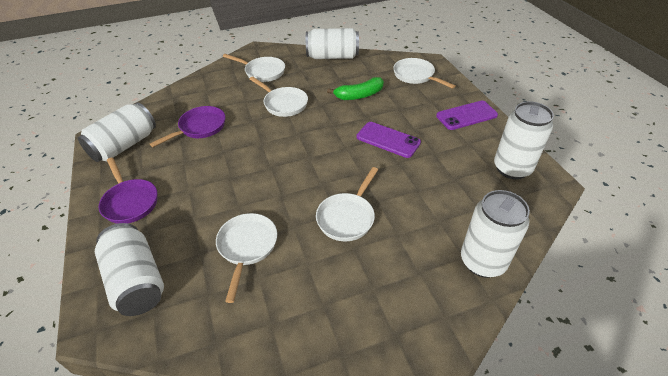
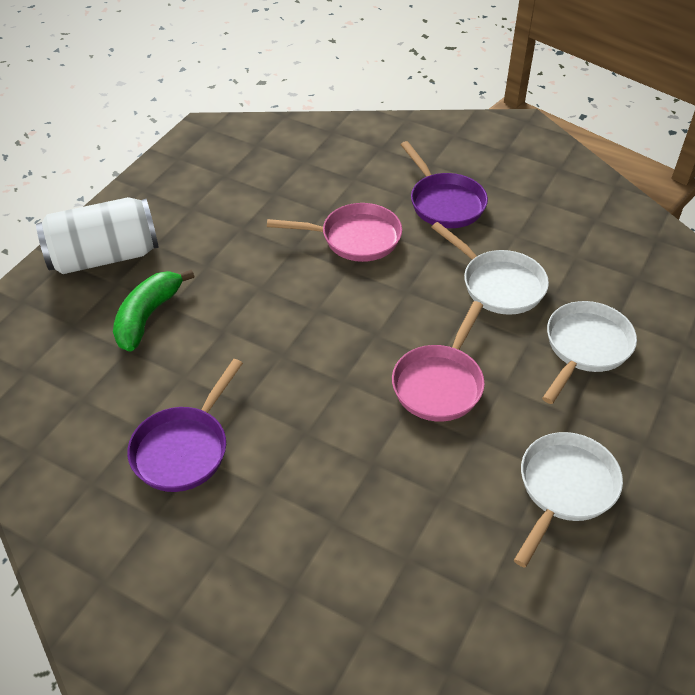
pink pan: none = 0 -> [267,203,402,262] [392,301,485,422] = 2
purple phone: [357,122,421,158] [436,101,498,130] = 2 -> none = 0
white can: [78,102,156,162] [95,223,164,316] [306,28,359,59] [461,190,530,278] [494,101,554,180] = 5 -> [36,197,159,274] = 1
white pan: [216,213,277,303] [223,54,285,82] [249,76,308,117] [316,167,378,241] [393,58,456,89] = 5 -> [431,222,549,315] [514,432,623,568] [542,301,637,404] = 3

